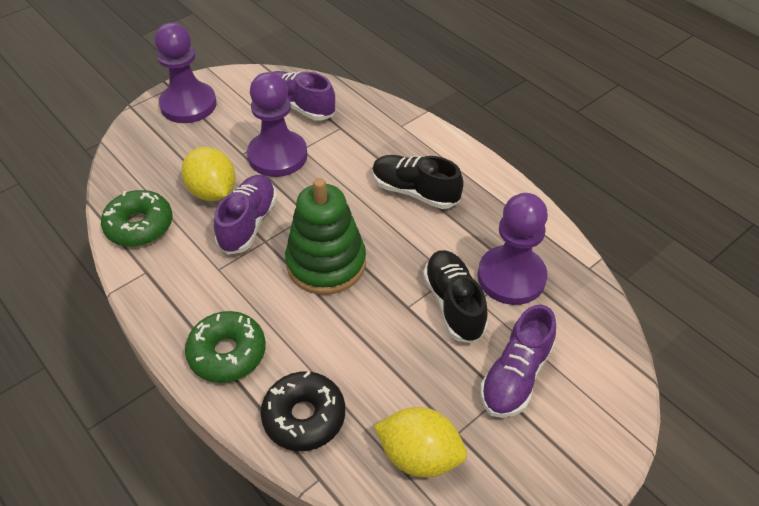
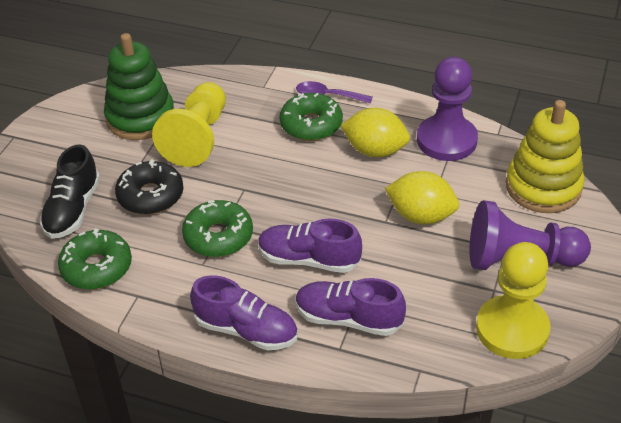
black shoe: [372,155,464,209] [423,250,488,343] = 2 -> [40,145,100,239] = 1
green donut: [101,190,173,247] [185,311,266,383] = 2 -> [58,228,132,290] [182,200,253,257] [279,93,343,141] = 3
purple pawn: [155,22,216,123] [247,72,308,177] [477,193,548,305] = 3 -> [417,57,478,161] [469,200,591,270] = 2
purple spoon: none = 0 -> [296,81,372,104] = 1
yellow pawn: none = 0 -> [152,82,226,167] [476,242,551,359] = 2
yellow stacking toy: none = 0 -> [506,100,585,213] = 1

